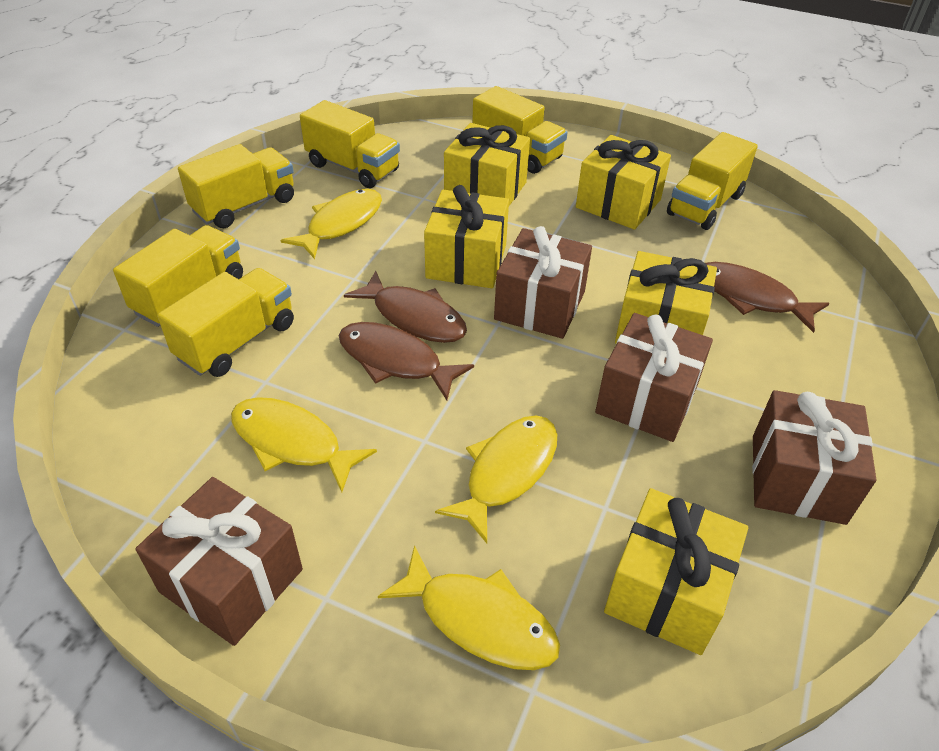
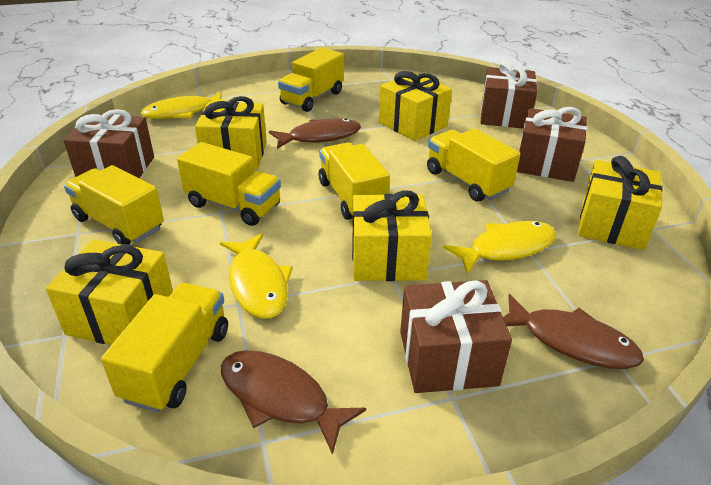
yellow fish: [231,397,377,492] [281,189,382,259] [378,545,560,670] [435,415,557,543] = 4 -> [141,92,224,119] [220,233,293,319] [443,221,556,274] = 3

